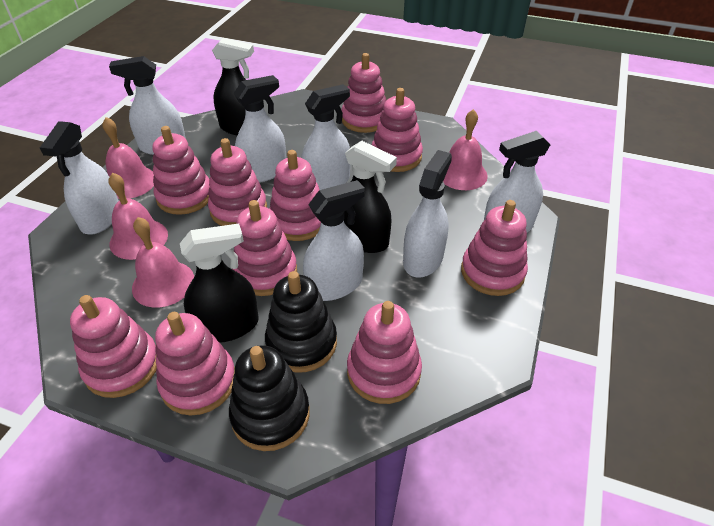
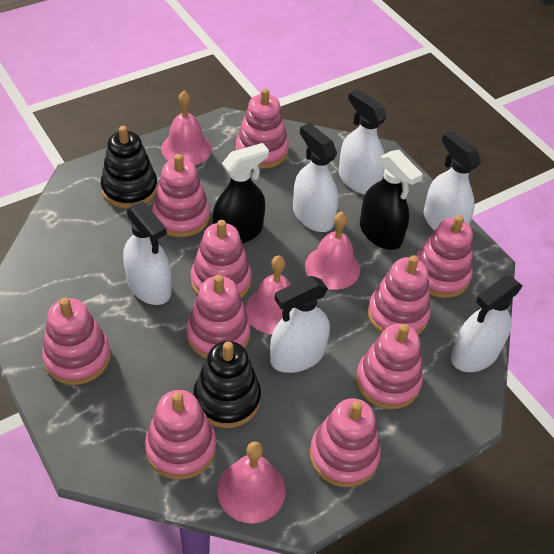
black spray bottle: [180,224,259,343] [212,38,254,135] [344,141,397,253] = 3 -> [213,143,269,244] [360,150,423,250] = 2
white spray bottle: [40,121,119,234] [109,56,186,155] [234,75,286,183] [301,84,350,190] [303,180,365,301] [403,150,452,278] [484,131,550,233] = 7 -> [123,202,171,305] [270,276,330,373] [293,123,338,232] [339,89,387,195] [424,131,481,231] [451,275,522,372] = 6

